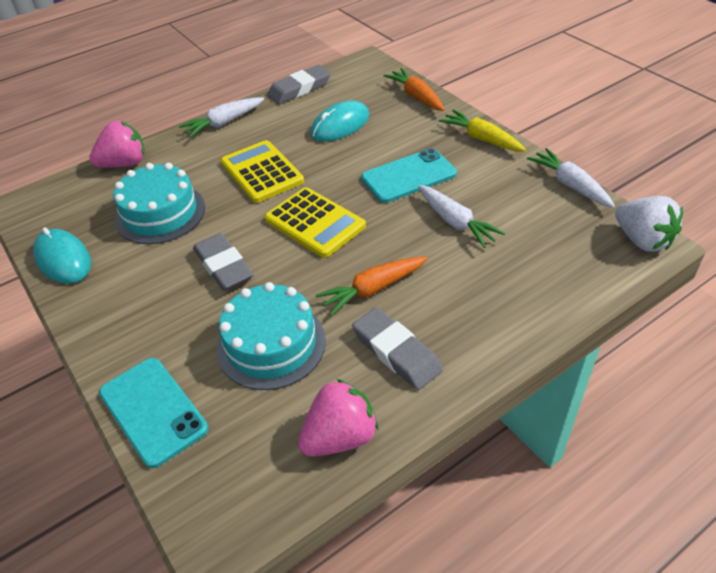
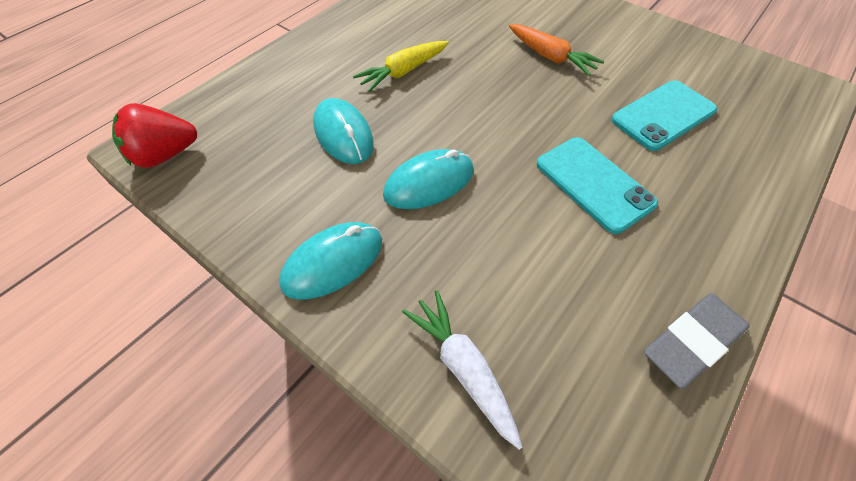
grey eraser: [193,233,254,291] [268,65,331,104] [352,307,443,390] = 3 -> [644,293,750,389] = 1
orange carrot: [316,257,427,316] [383,68,445,111] = 2 -> [509,24,605,76] = 1
pink strawberry: [90,121,144,168] [298,379,378,457] = 2 -> none = 0
red strawberry: none = 0 -> [112,103,197,168] = 1
turquoise cake: [113,163,205,244] [217,282,326,390] = 2 -> none = 0
turquoise mouse: [33,227,91,284] [311,100,369,142] = 2 -> [279,222,382,300] [313,98,374,164] [383,149,473,209] = 3
white carrot: [179,97,264,138] [418,185,505,248] [527,148,615,208] = 3 -> [402,290,522,450] = 1
white strawberry: [615,196,683,252] = 1 -> none = 0
yellow calculator: [221,140,304,203] [265,187,366,258] = 2 -> none = 0

